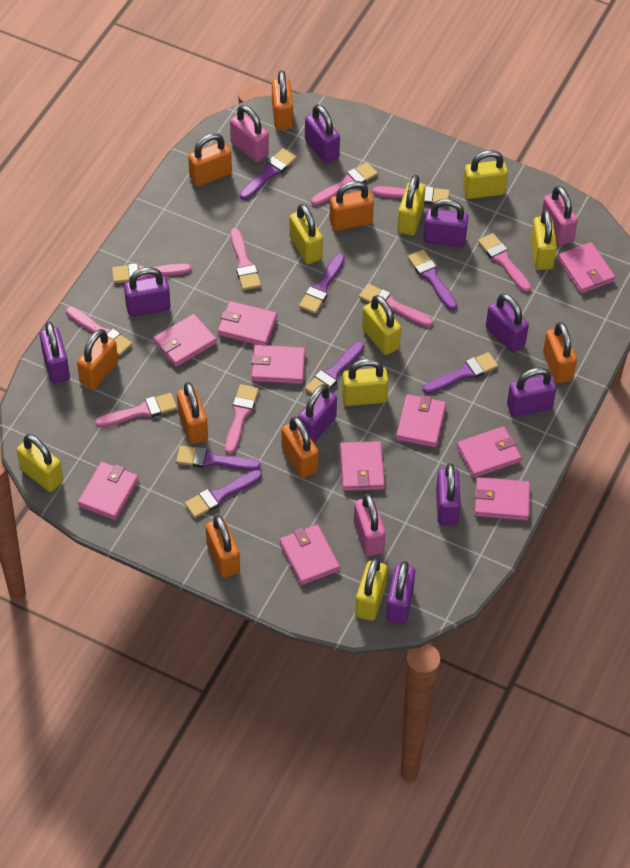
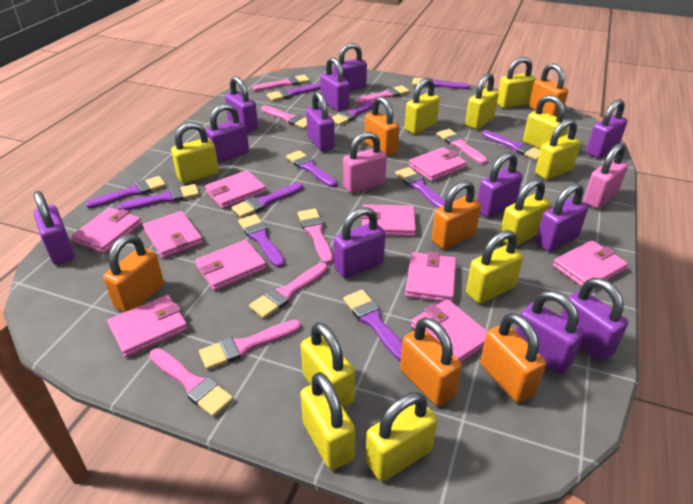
orange padlock: [77,329,118,389] [177,382,208,444] [188,133,232,186] [206,515,240,578] [272,70,293,130] [281,417,319,478] [329,181,374,231] [543,322,577,383] = 8 -> [103,234,164,312] [365,96,400,157] [400,317,462,406] [432,180,481,249] [480,313,546,403] [529,63,568,117] = 6
pink brush: [66,306,132,356] [95,393,177,427] [112,263,191,283] [225,384,259,454] [230,228,261,290] [311,162,378,206] [359,284,433,327] [373,186,450,205] [478,233,531,292] = 9 -> [149,348,233,417] [199,320,301,370] [249,263,328,319] [253,75,310,91] [261,105,307,129] [298,209,333,264] [354,85,410,104] [437,129,487,164] = 8
pink padlock: [230,105,269,162] [354,494,386,556] [541,186,578,246] = 3 -> [343,132,387,193] [583,143,628,209] = 2
purple brush: [176,446,261,471] [185,470,262,518] [240,148,297,200] [299,254,345,314] [305,342,364,394] [408,250,457,310] [423,352,498,394] = 7 -> [86,176,166,208] [118,184,199,211] [231,183,303,218] [238,214,285,268] [267,83,321,101] [286,150,337,187] [331,100,374,125] [343,290,402,362] [395,167,445,208] [412,78,471,89] [482,130,540,160] = 11
purple padlock: [40,322,70,383] [124,267,170,317] [298,384,337,443] [305,104,340,163] [386,561,415,624] [423,199,468,247] [436,463,461,525] [486,293,529,352] [507,367,556,417] = 9 -> [34,191,75,265] [206,104,249,163] [225,76,258,133] [306,91,335,151] [320,57,349,112] [334,43,367,92] [334,207,385,278] [477,152,523,218] [516,291,584,374] [536,183,588,252] [561,278,628,362] [586,99,627,158] = 12
yellow padlock: [17,434,63,492] [290,204,323,264] [342,359,389,406] [355,558,387,621] [362,295,401,355] [397,175,425,235] [463,150,508,199] [531,209,557,270] = 8 -> [171,122,219,183] [300,372,355,470] [301,322,355,408] [366,392,438,481] [405,77,440,134] [465,73,499,129] [466,230,523,304] [497,57,536,108] [500,178,550,246] [523,95,568,149] [535,119,581,180] = 11

